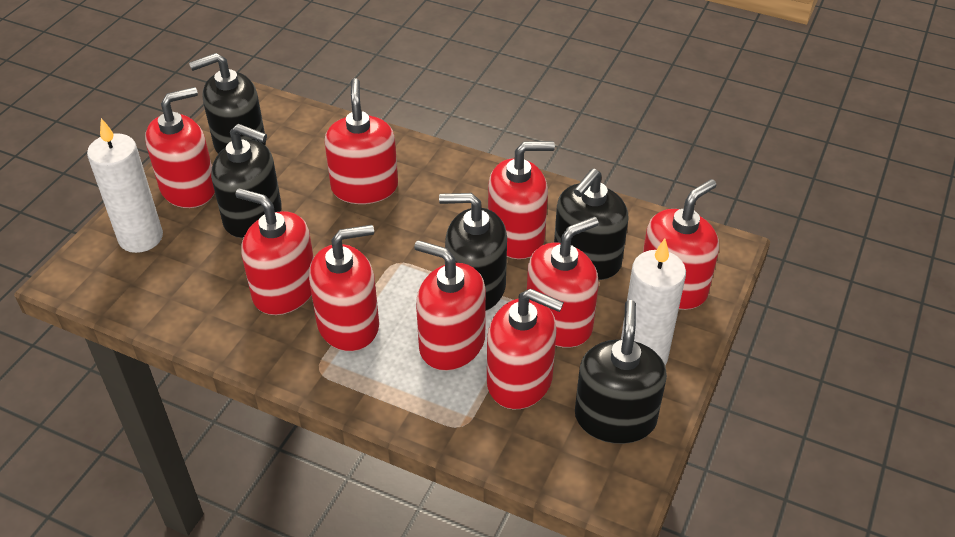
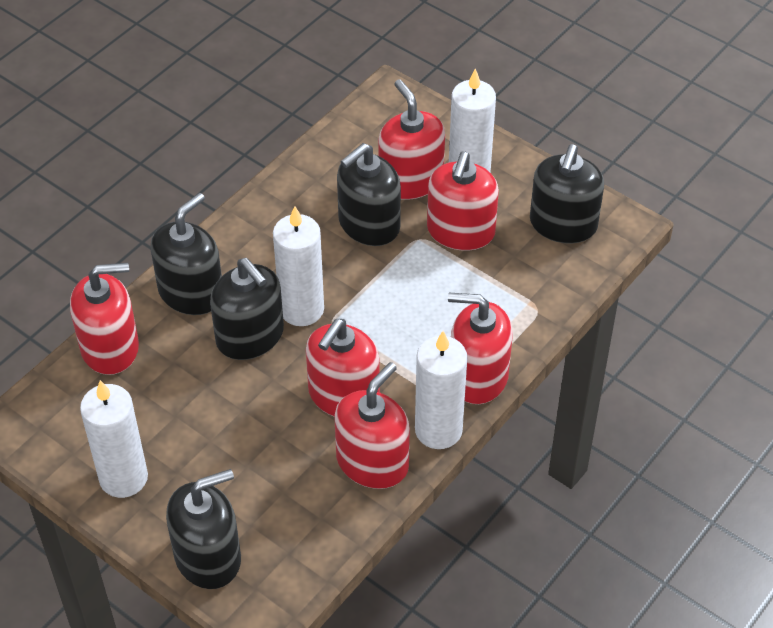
red soap dispenser: [145,87,215,208] [235,188,314,315] [309,225,379,351] [324,78,398,204] [414,240,486,371] [487,289,564,409] [488,141,555,259] [527,217,599,348] [643,179,719,310] = 9 -> [70,263,139,375] [306,319,380,416] [334,362,410,489] [378,79,445,200] [427,152,499,251] [448,293,513,404] = 6
white candle: [87,118,163,253] [621,238,686,366] = 2 -> [80,380,148,498] [273,206,324,326] [415,331,467,449] [449,68,496,172] = 4

